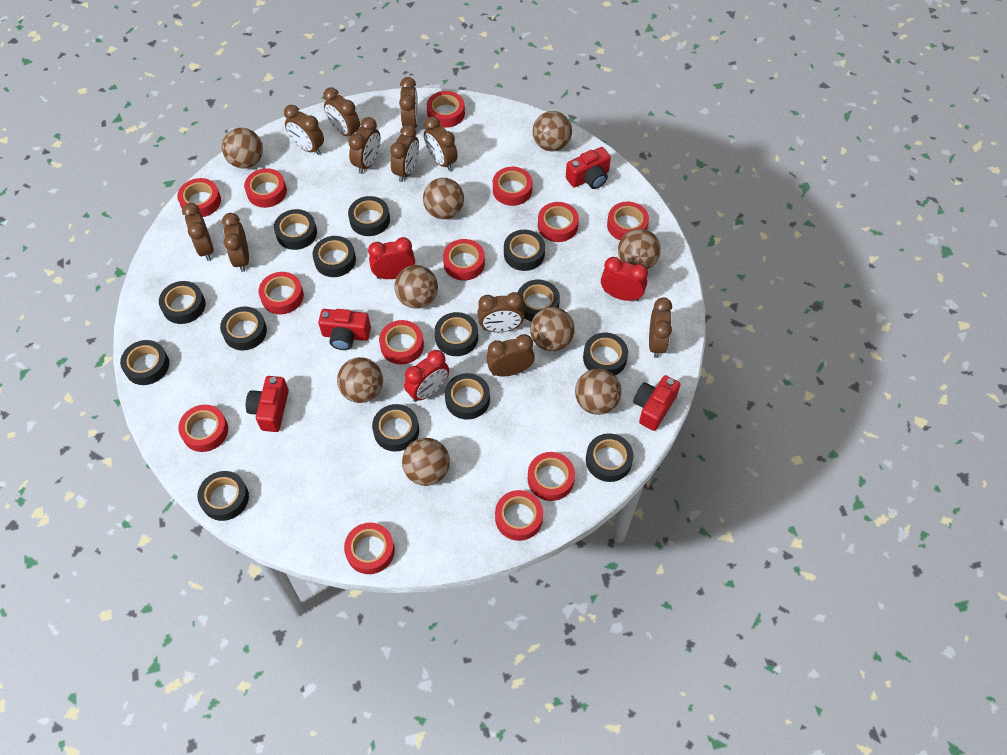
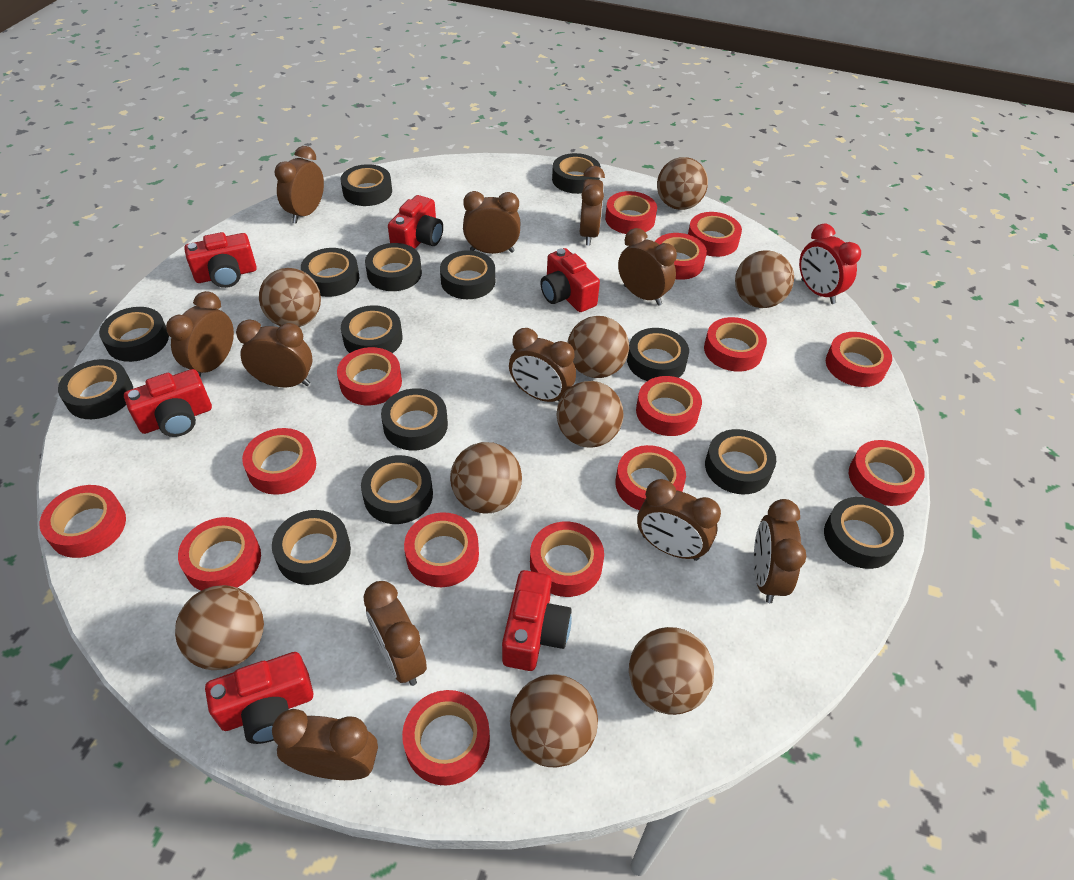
red camera: [246,376,289,432] [318,309,371,350] [566,147,611,189] [633,375,680,431] = 4 -> [124,369,212,437] [184,232,257,288] [205,652,313,744] [388,195,443,249] [502,570,572,671] [540,248,600,312] = 6
red clock: [368,237,415,279] [404,350,449,402] [601,257,648,301] = 3 -> [799,224,861,304] = 1
red tape: [177,178,221,217] [178,405,228,452] [244,168,287,208] [259,272,304,314] [344,523,395,574] [379,320,424,364] [427,91,465,128] [443,239,485,281] [493,167,532,206] [495,490,543,541] [528,452,575,501] [538,202,579,242] [607,202,649,240] = 13 -> [40,485,126,558] [178,517,261,591] [242,428,316,495] [337,347,402,405] [402,690,490,786] [404,512,479,587] [530,521,604,597] [605,191,657,234] [616,445,686,510] [636,376,702,436] [655,233,707,280] [688,212,742,257] [704,317,767,372] [826,332,892,387] [849,440,925,506] = 15

